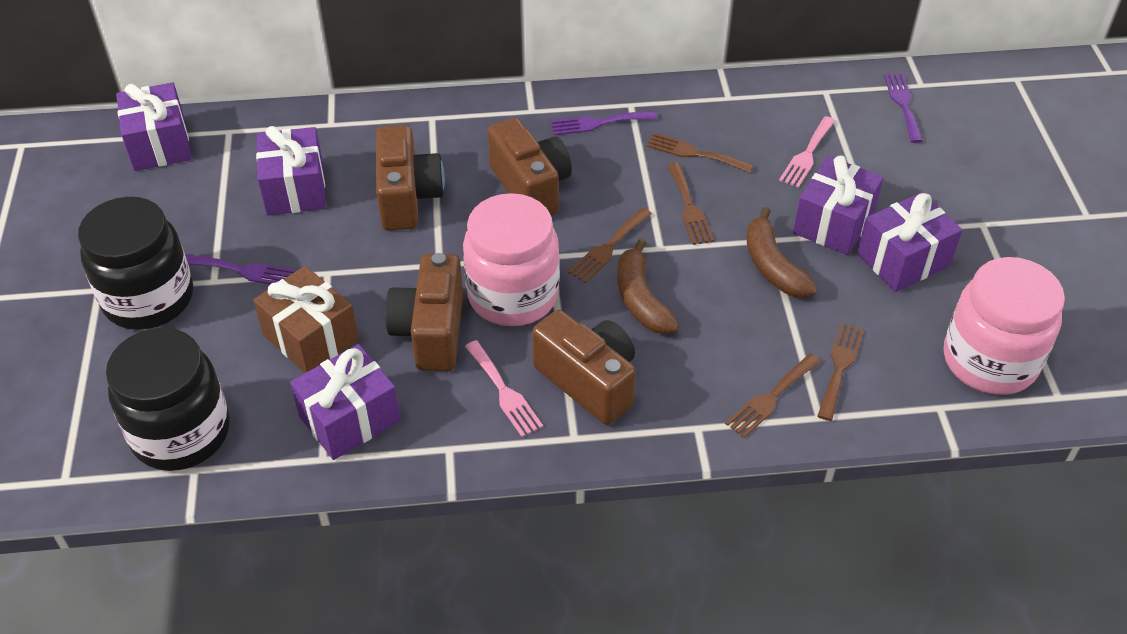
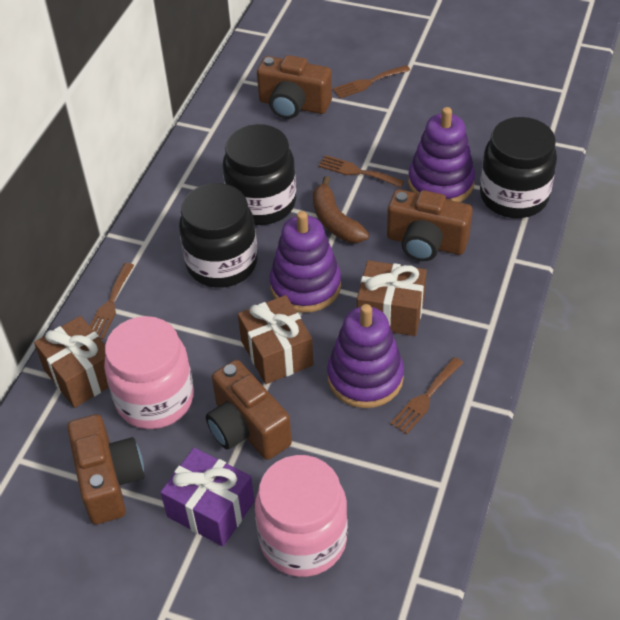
black jar: [78,197,193,330] [106,328,230,471] = 2 -> [179,183,258,288] [223,124,296,225] [480,117,557,218] = 3
brown banana: [617,238,679,334] [747,207,818,298] = 2 -> [313,176,369,243] = 1
brown fork: [568,208,652,283] [646,133,754,173] [667,162,714,245] [725,353,821,438] [817,323,864,421] = 5 -> [90,263,134,339] [318,155,404,188] [333,65,410,98] [390,357,463,434] = 4
brown gift: [253,266,359,373] = 1 -> [34,316,109,408] [238,295,314,384] [357,260,427,336] = 3
pink fork: [465,340,543,437] [779,116,835,188] = 2 -> none = 0
purple fork: [185,254,296,284] [551,111,657,135] [884,73,923,143] = 3 -> none = 0
purple gift: [116,82,191,171] [256,126,326,215] [290,344,401,460] [793,155,884,255] [857,192,962,292] = 5 -> [160,448,255,546] = 1
purple stacking toy: none = 0 -> [270,211,341,313] [327,304,404,408] [408,107,475,202] = 3

